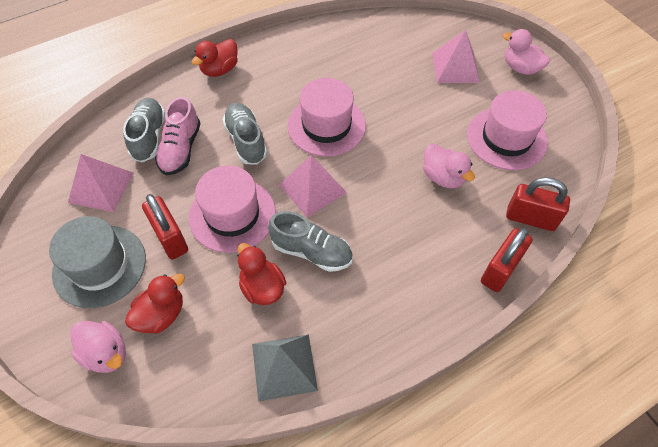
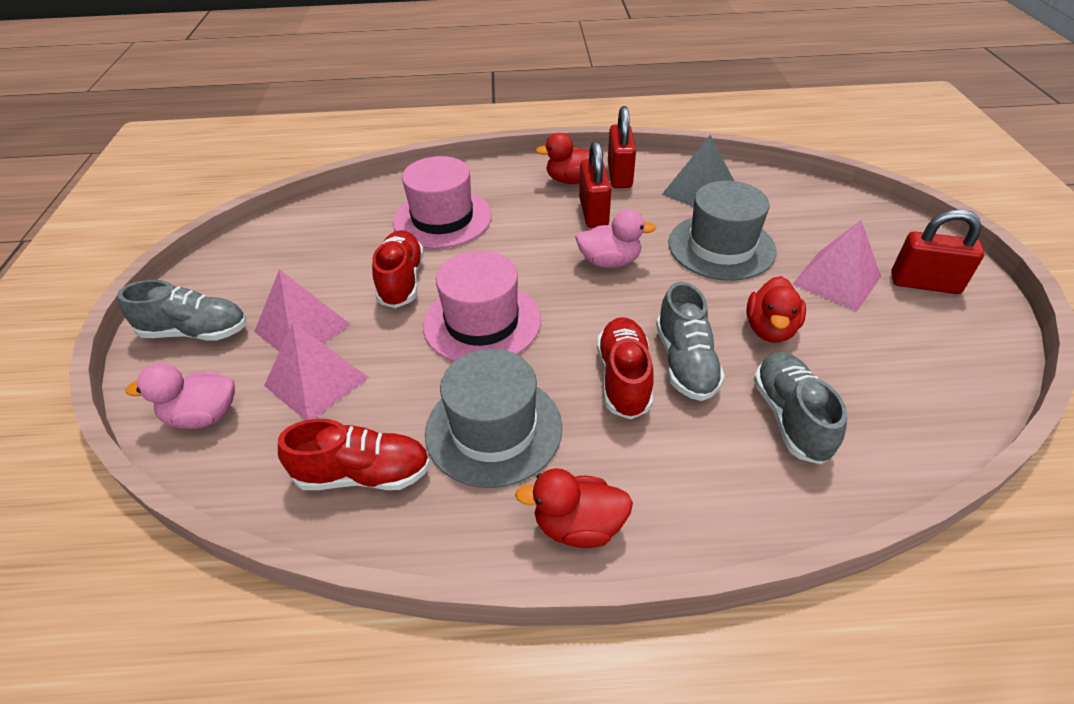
grey hat: [49,216,146,308] = 1 -> [425,349,562,488] [668,181,777,281] = 2
pink duck: [71,321,126,373] [423,144,475,189] [503,29,550,75] = 3 -> [126,363,235,429] [575,209,656,268] = 2
pink hat: [189,166,276,253] [287,78,366,157] [467,90,548,170] = 3 -> [393,156,492,249] [423,250,541,361] = 2
pink shoe: [155,97,201,175] = 1 -> none = 0
red shoe: none = 0 -> [278,419,430,490] [372,230,424,308] [597,317,654,419] = 3

